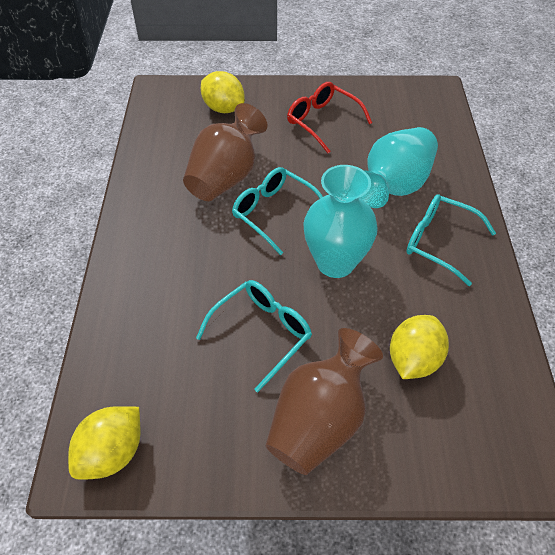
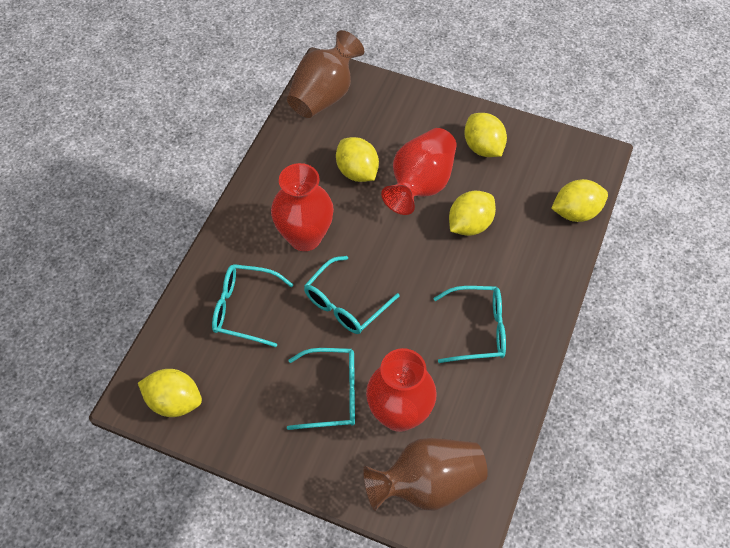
red glasses: [287,82,372,153] = 1 -> none = 0
red vase: none = 0 -> [271,163,334,251] [366,348,437,432] [381,128,457,215] = 3
turquoise glasses: [196,280,312,392] [232,167,323,255] [406,194,496,286] = 3 -> [212,264,293,347] [287,348,355,430] [304,256,400,334] [433,286,506,363] = 4
turquoise vase: [303,165,378,278] [360,127,438,208] = 2 -> none = 0
yellow lemon: [68,406,140,480] [201,71,245,113] [390,315,449,379] = 3 -> [138,369,202,417] [336,137,379,182] [449,191,496,236] [464,113,507,157] [551,179,608,222] = 5

